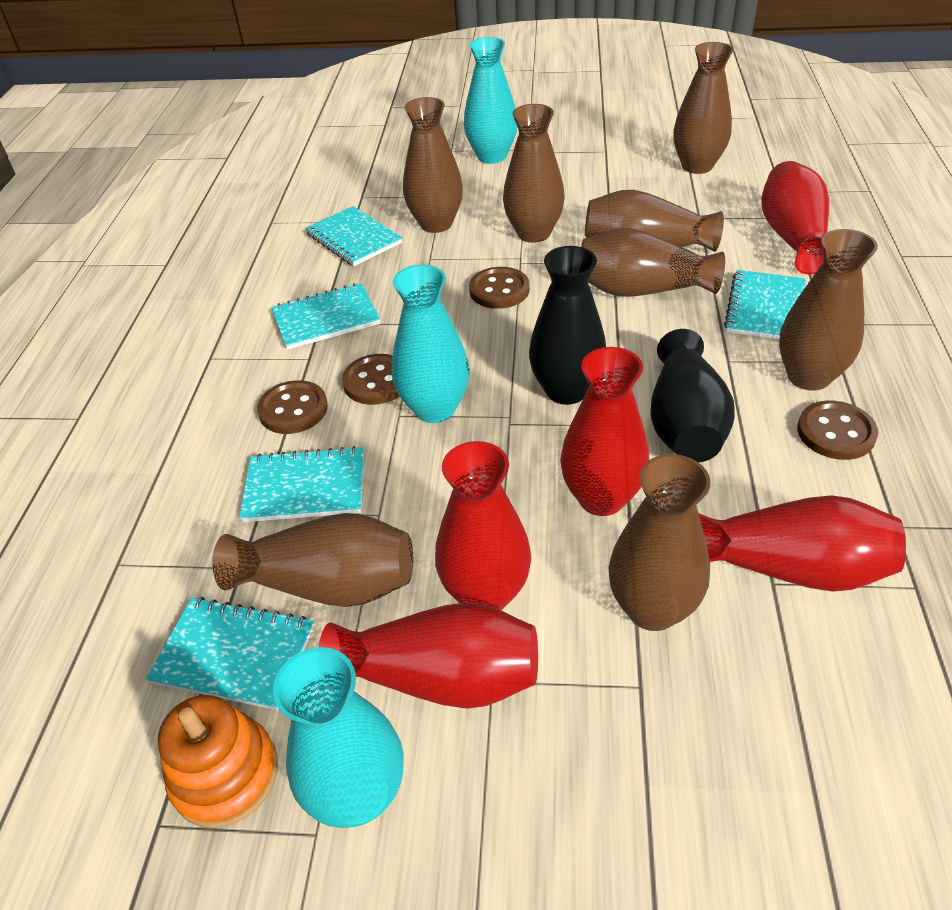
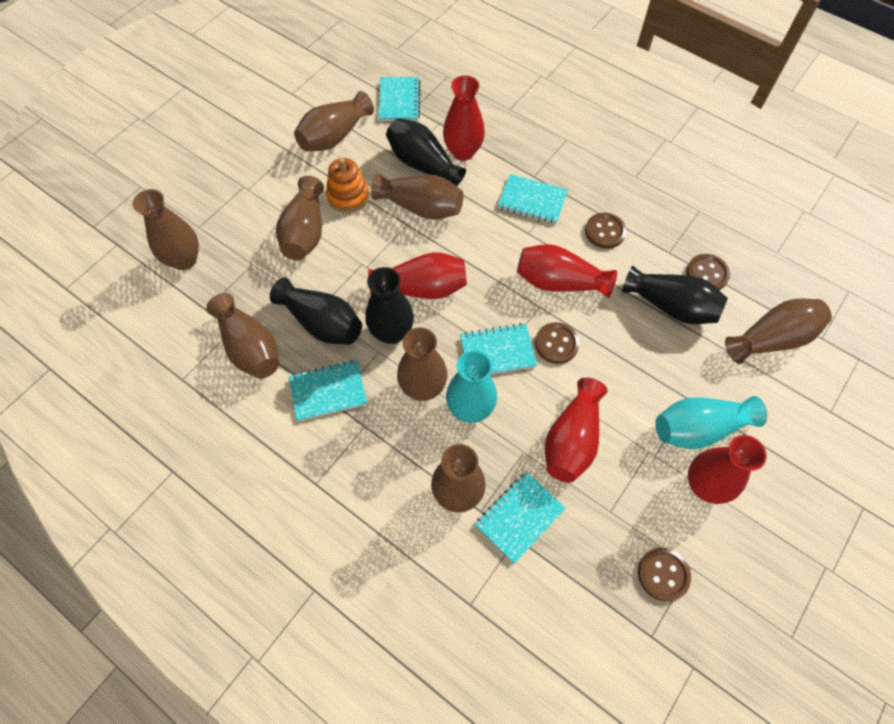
black vase: [529,246,606,405] [650,329,735,462] = 2 -> [270,278,362,345] [365,267,414,344] [386,118,466,186] [622,265,728,324] = 4
turquoise vase: [273,647,403,828] [392,265,470,423] [464,37,517,164] = 3 -> [446,350,497,423] [655,396,767,449] = 2

